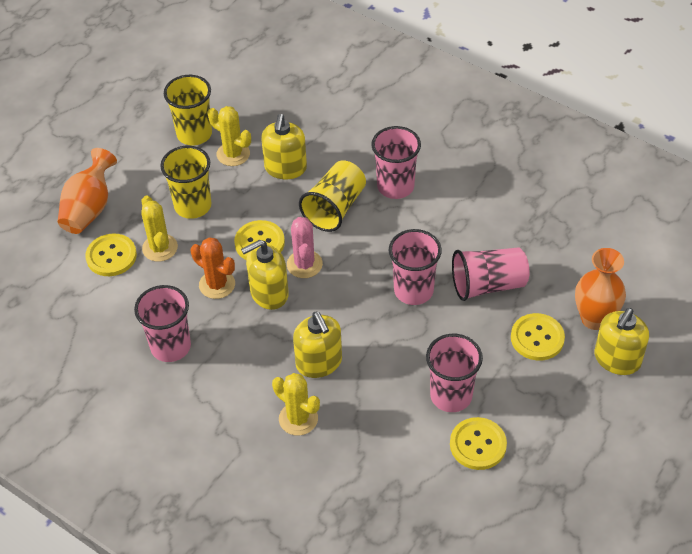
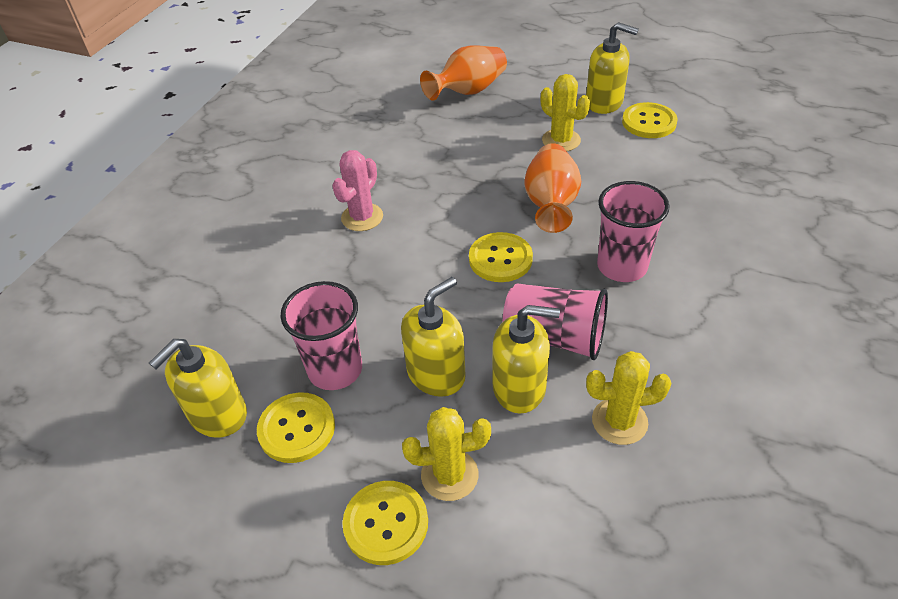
orange cactus: [191,237,235,299] = 1 -> none = 0
pink cup: [134,285,191,362] [371,126,421,199] [389,229,442,305] [426,334,483,412] [452,247,529,301] = 5 -> [280,281,362,390] [503,284,608,360] [597,181,670,282] = 3
yellow cup: [160,146,211,219] [164,75,212,145] [299,160,366,232] = 3 -> none = 0

